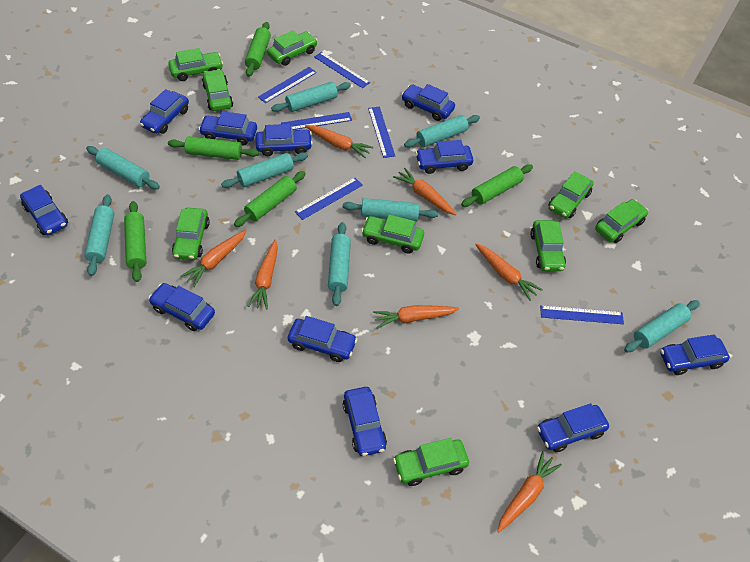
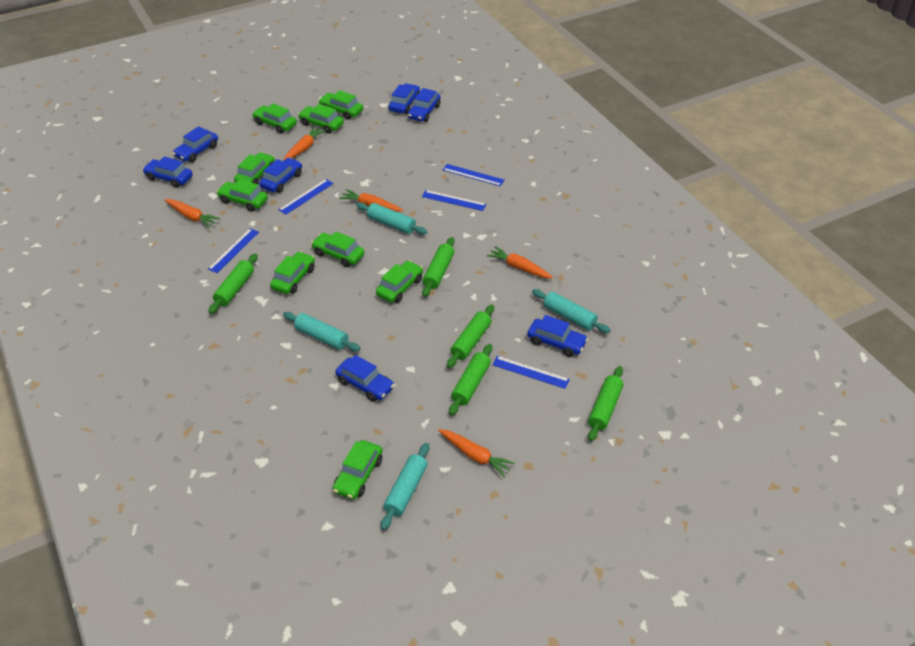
blue car: [20,185,68,235] [140,89,189,134] [149,283,215,331] [199,111,257,145] [256,124,313,156] [288,316,357,362] [343,387,387,456] [401,84,455,121] [415,140,473,174] [537,403,609,452] [660,334,730,375] = 11 -> [142,156,193,188] [173,126,218,162] [259,158,302,193] [335,355,394,402] [389,83,420,114] [408,88,440,122] [527,315,588,357] = 7
blue ruler: [258,67,317,103] [281,112,352,130] [295,178,363,220] [314,52,370,88] [368,107,395,158] [540,305,624,324] = 6 -> [208,229,259,273] [279,179,334,215] [422,190,486,211] [443,164,504,186] [492,356,570,389] = 5
orange carrot: [180,230,247,287] [247,240,278,310] [305,125,373,158] [373,305,459,329] [393,168,457,215] [475,243,543,301] [497,451,562,533] = 7 -> [164,199,220,228] [283,127,326,161] [339,189,403,212] [438,429,515,477] [487,246,553,278] = 5
turquoise rolling pin: [85,195,114,276] [86,146,160,190] [221,152,308,188] [271,82,351,112] [328,222,351,306] [343,198,438,222] [404,115,480,148] [624,300,700,352] = 8 -> [283,312,361,351] [356,203,427,235] [381,443,429,530] [532,289,611,333] = 4

